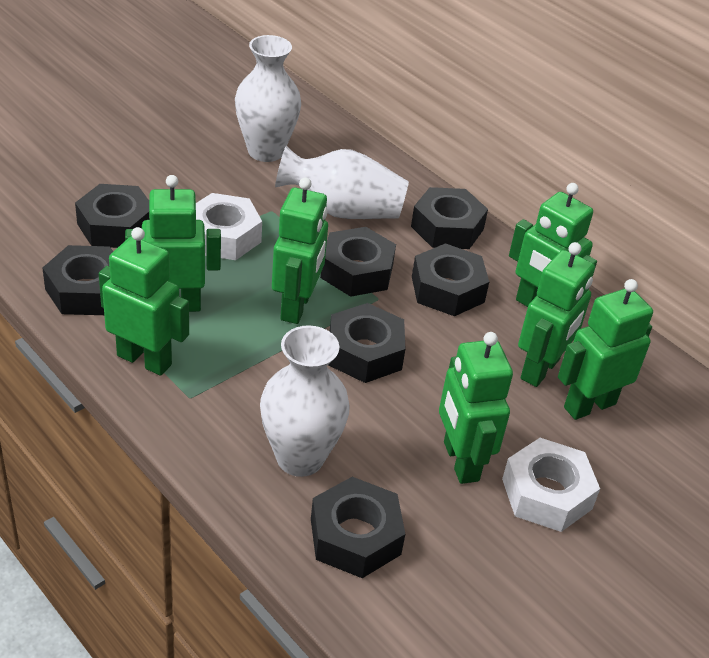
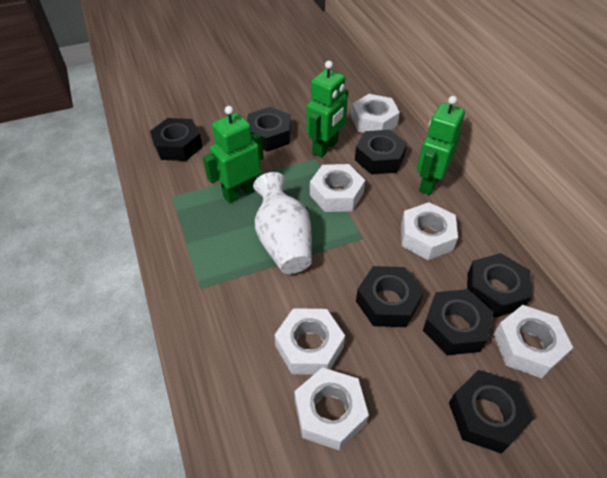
green robot: [99,227,189,376] [125,175,221,312] [272,177,328,324] [439,332,513,484] [509,183,597,307] [518,242,595,387] [558,279,653,420] = 7 -> [203,106,264,203] [306,61,348,158] [417,96,465,195] = 3
white nut: [196,193,262,260] [502,438,600,532] = 2 -> [275,308,345,375] [295,367,369,450] [310,164,365,212] [351,94,400,133] [401,202,458,260] [493,305,573,378] = 6
white vase: [235,35,301,162] [260,325,350,477] [275,146,409,219] = 3 -> [253,172,312,274] = 1

